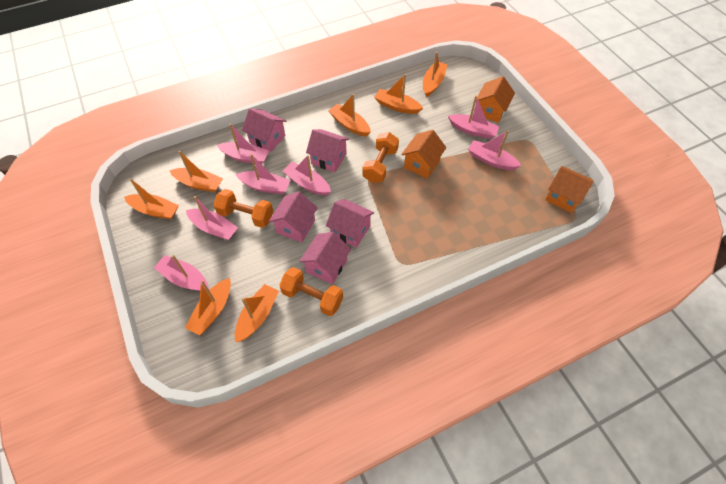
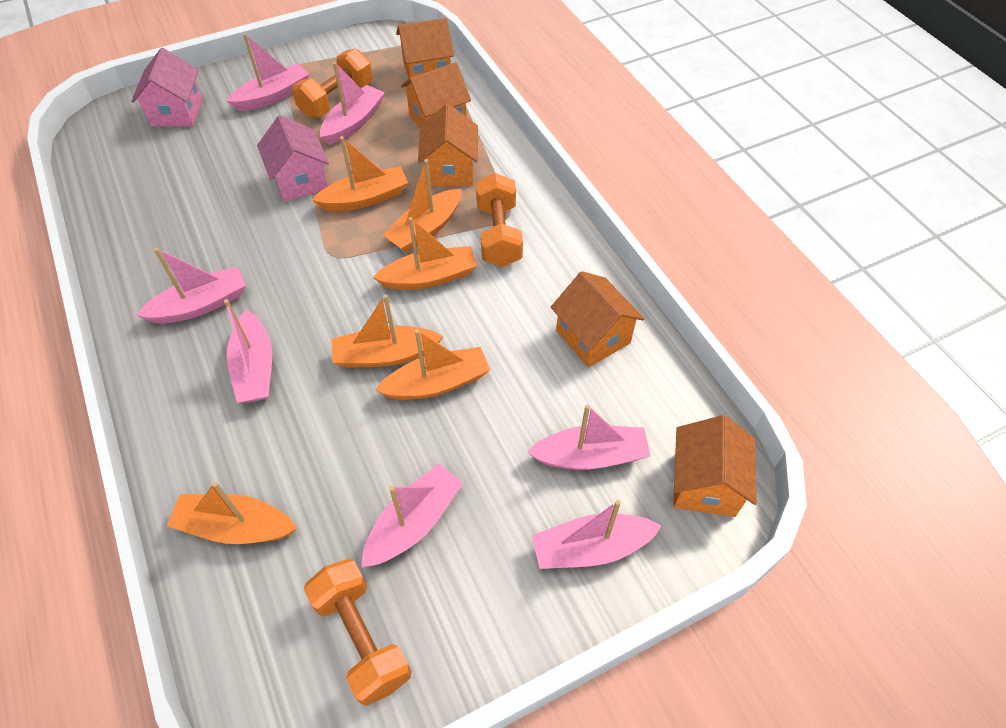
orange boat: [124,179,179,219] [170,151,223,192] [185,278,231,336] [235,284,279,343] [328,94,371,137] [374,74,423,114] [423,52,448,97] = 7 -> [167,482,297,544] [312,136,408,211] [332,294,444,368] [373,217,478,290] [376,329,490,400] [383,159,462,253] = 6
orange house: [401,130,446,179] [476,76,515,123] [545,166,594,213] = 3 -> [396,18,454,79] [401,62,471,128] [418,104,478,186] [551,271,645,367] [673,415,757,517] = 5
pink house: [242,108,286,152] [269,191,318,243] [299,232,351,284] [306,129,349,172] [326,199,374,248] = 5 -> [131,48,203,127] [257,115,329,202] = 2

